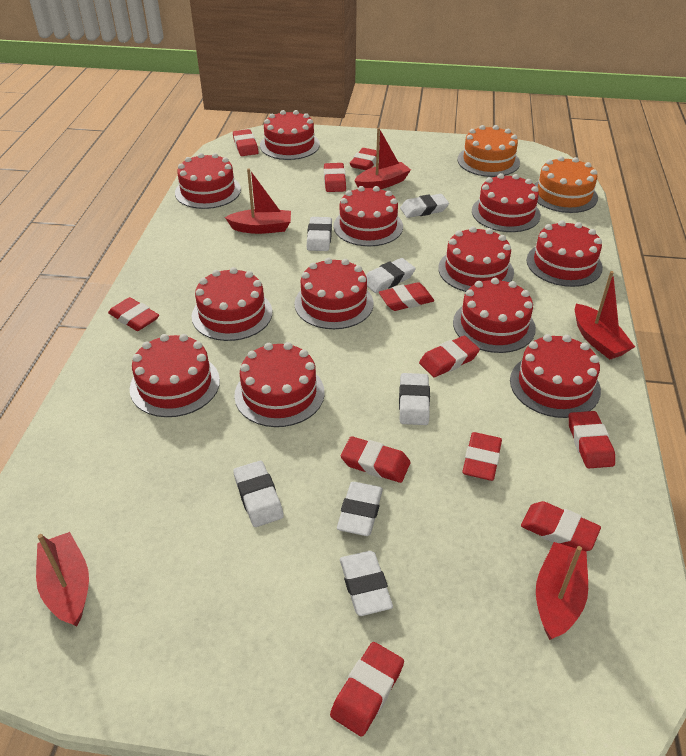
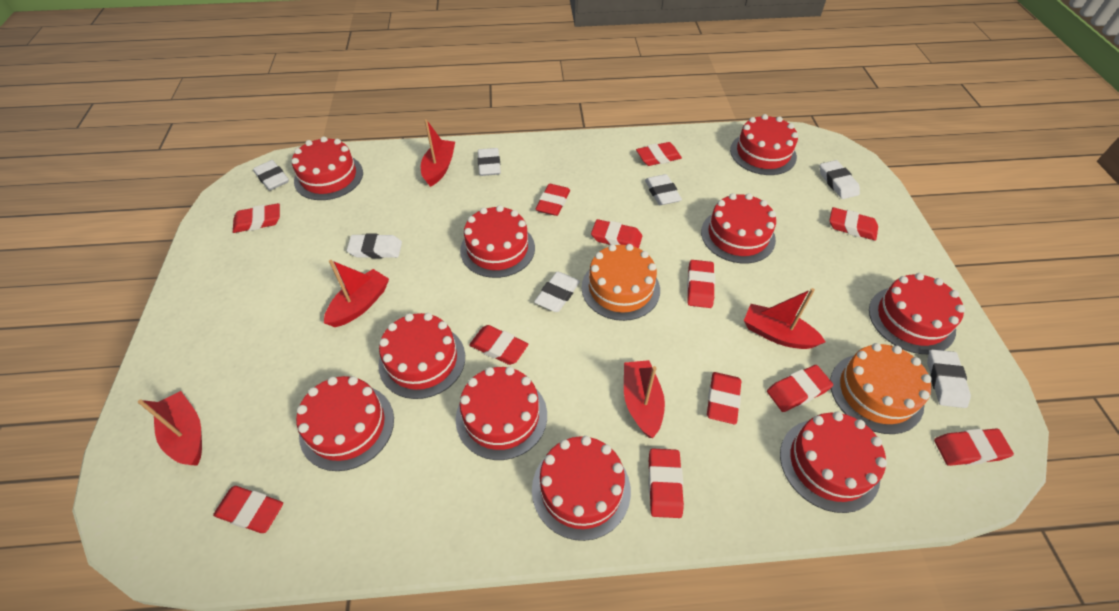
red cake: [130,334,220,417] [175,153,241,209] [192,267,272,341] [234,342,325,427] [260,110,320,160] [294,258,374,329] [333,186,403,246] [438,227,514,292] [453,278,536,353] [472,173,541,232] [510,334,601,418] [527,220,603,287] = 12 -> [291,136,363,200] [296,376,394,471] [378,313,465,399] [456,367,547,460] [460,205,535,278] [532,436,631,541] [701,193,776,263] [730,114,798,175] [780,412,887,513] [869,273,965,354] = 10
red eraser: [108,297,159,331] [233,129,259,156] [324,163,346,192] [330,642,404,737] [341,436,410,483] [350,148,377,170] [379,282,434,311] [419,336,480,377] [462,432,502,481] [521,501,601,551] [569,411,615,469] = 11 -> [213,486,283,533] [233,203,280,233] [469,325,528,365] [536,184,570,216] [591,219,642,248] [636,142,682,166] [648,448,684,518] [687,260,715,308] [707,372,741,424] [767,365,833,412] [829,207,878,241] [934,429,1014,466] = 12

